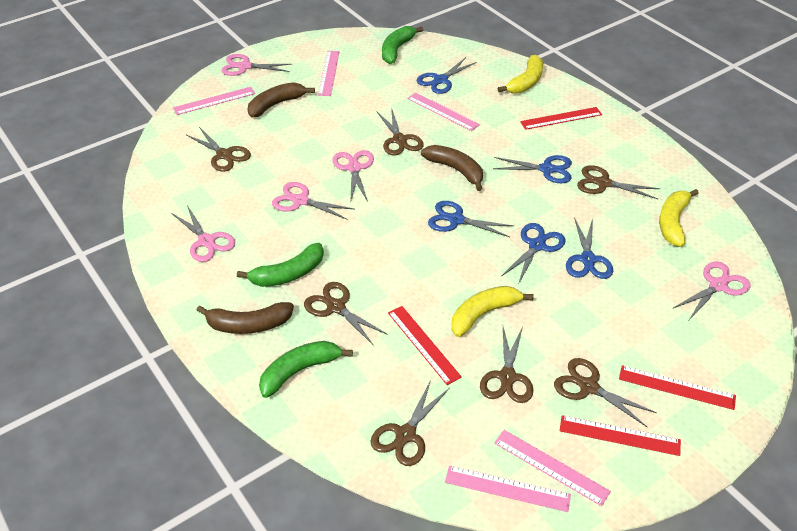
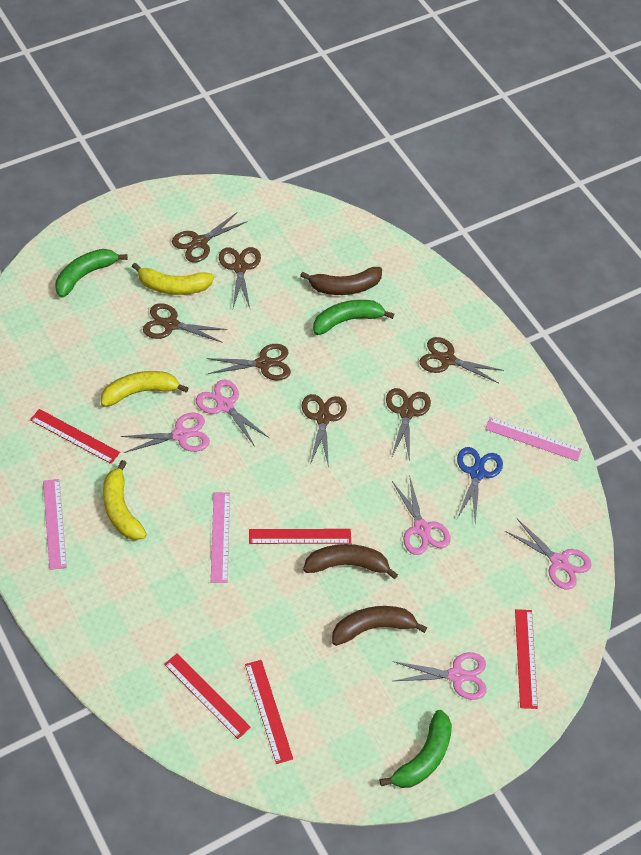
blue scissors: [417,57,477,94] [428,201,514,237] [493,155,572,183] [502,223,566,285] [566,217,613,279] = 5 -> [457,447,503,523] = 1
pink ruler: [173,87,255,115] [318,51,340,96] [407,92,480,131] [445,465,571,512] [494,430,611,506] = 5 -> [43,479,67,570] [211,492,230,583] [485,417,582,461] = 3
red ruler: [388,306,462,385] [520,107,602,130] [560,415,681,456] [619,365,736,410] = 4 -> [30,409,120,464] [164,653,251,739] [245,660,293,764] [249,529,351,544] [515,609,538,709] = 5

